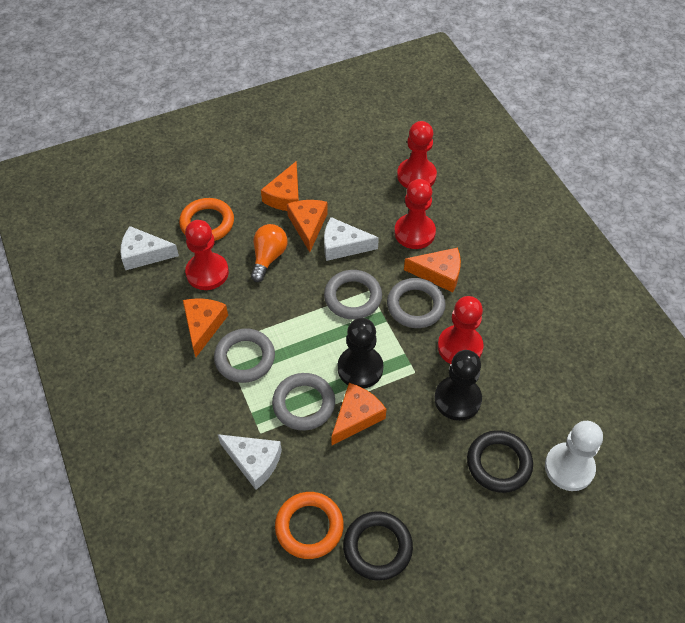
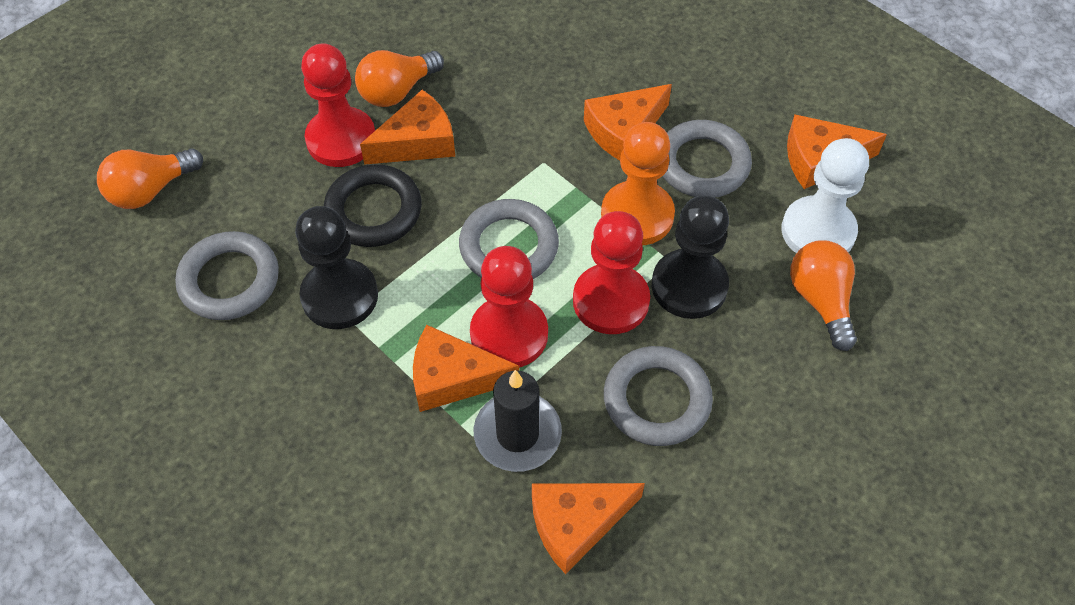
black candle: none = 0 -> [474,370,562,472] = 1
black ring: [343,512,413,581] [467,430,533,493] = 2 -> [324,164,422,247] = 1
orange light bulb: [251,224,287,282] = 1 -> [97,148,203,209] [355,50,444,107] [790,241,857,351] = 3
orange pawn: none = 0 -> [601,122,675,245] = 1
orange ring: [179,198,234,241] [275,492,344,559] = 2 -> none = 0
red pawn: [185,220,229,290] [394,179,436,249] [397,121,437,188] [438,296,484,364] = 4 -> [301,43,375,167] [470,246,548,368] [573,211,650,334] = 3
white cheese: [120,226,179,270] [218,434,282,490] [324,217,379,261] = 3 -> none = 0

